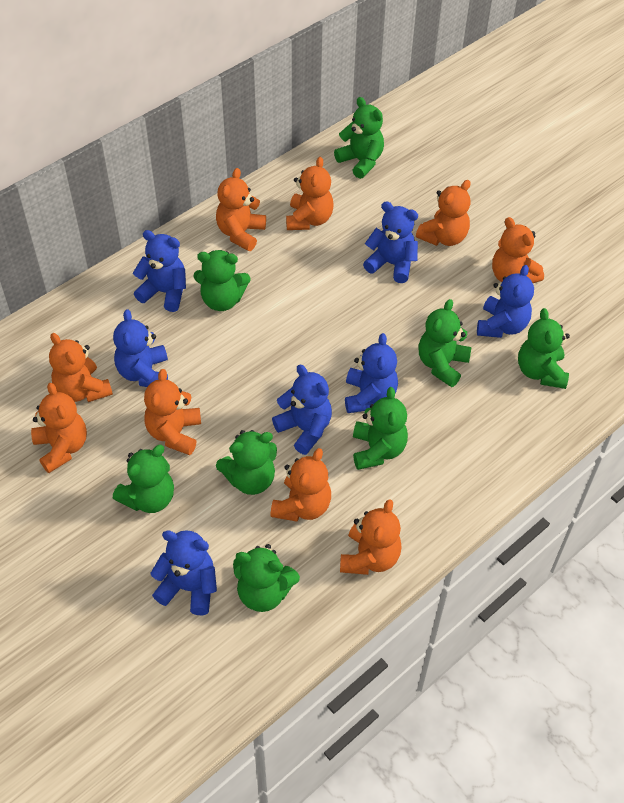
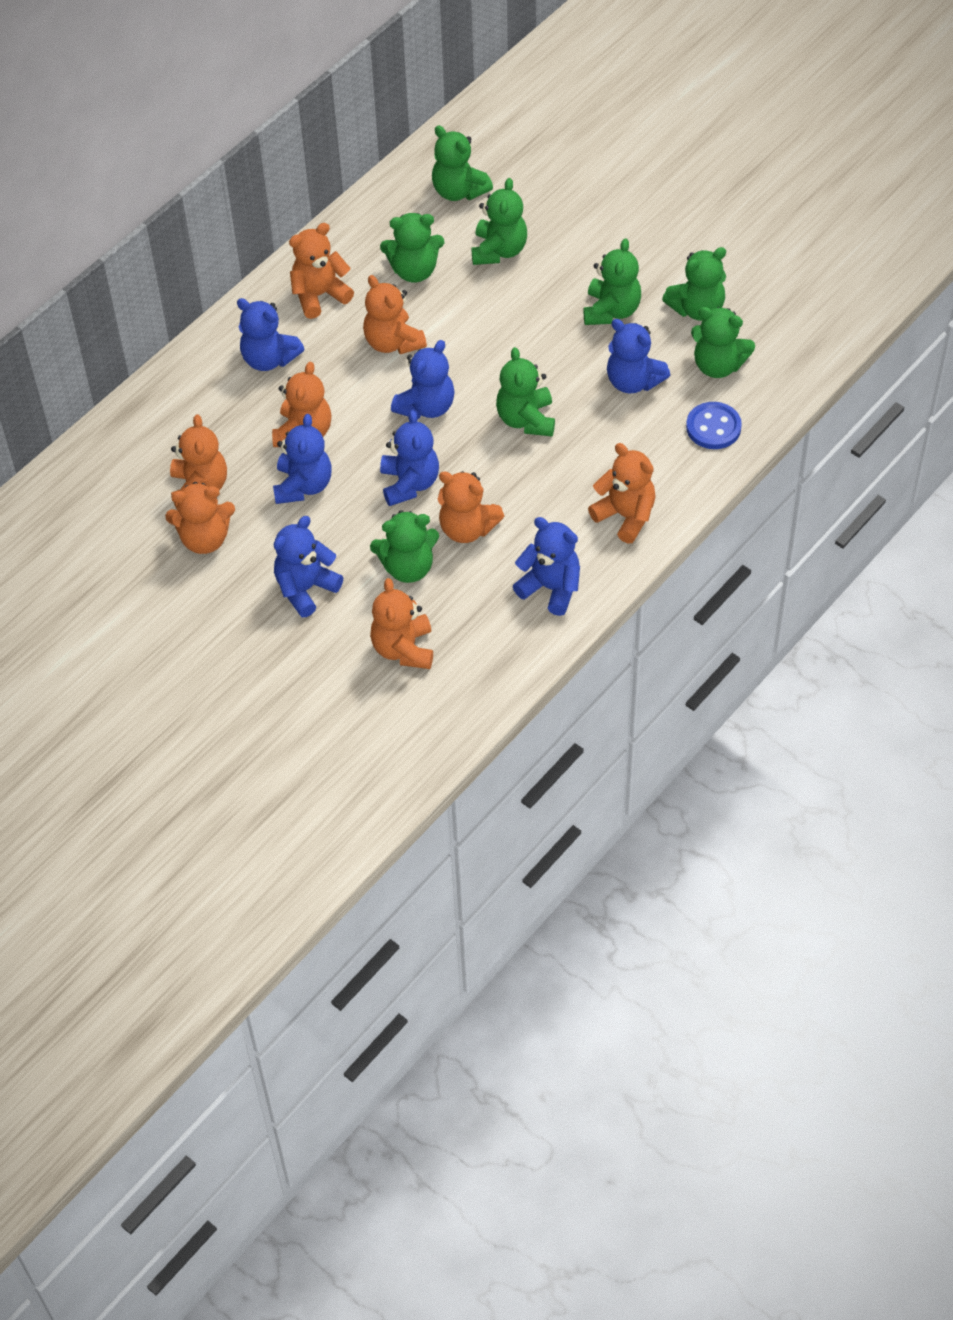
blue button: none = 0 -> [686,402,742,449] = 1
orange teddy bear: [31,383,87,473] [49,333,113,402] [144,369,201,455] [216,168,266,251] [270,448,331,522] [286,157,333,230] [340,499,402,575] [416,180,471,246] [492,217,544,283] = 9 -> [165,482,235,554] [170,414,227,510] [272,362,332,447] [289,223,354,319] [363,275,427,354] [370,578,433,669] [438,471,504,543] [588,443,656,544] = 8

